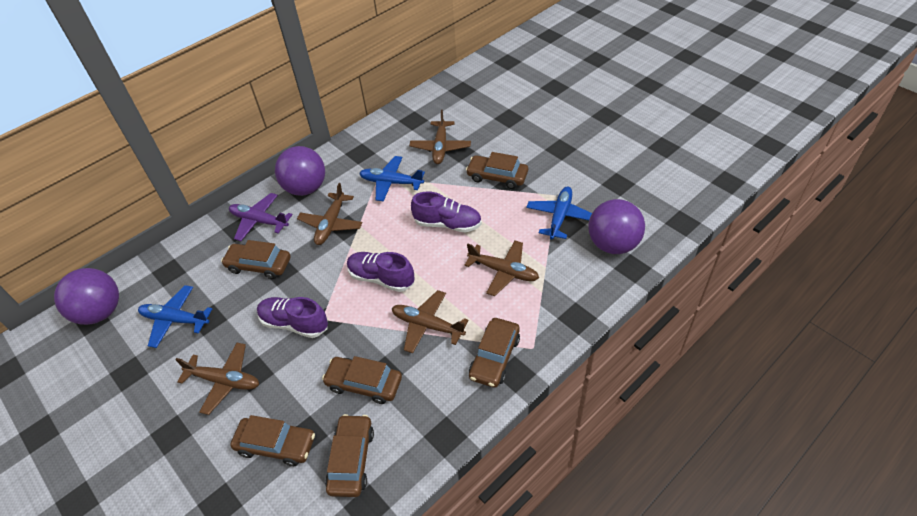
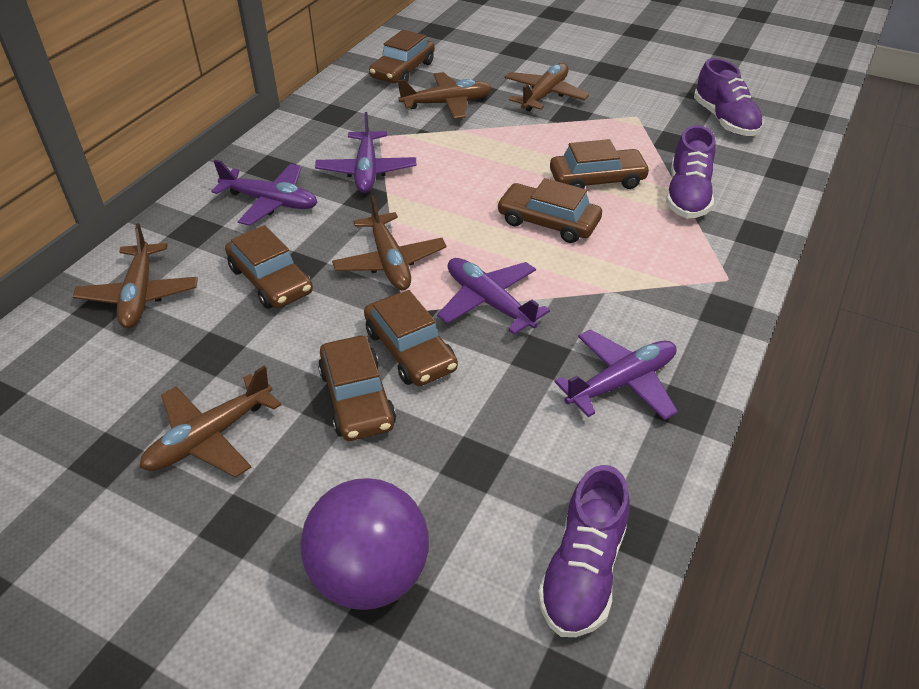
blue plane: [138,285,212,348] [359,156,425,202] [526,187,592,239] = 3 -> none = 0
purple ball: [54,268,119,325] [275,146,325,196] [589,199,645,254] = 3 -> [300,478,429,610] = 1
purple plane: [229,193,293,241] = 1 -> [211,160,318,226] [315,112,416,193] [437,258,550,335] [554,329,678,420] = 4

